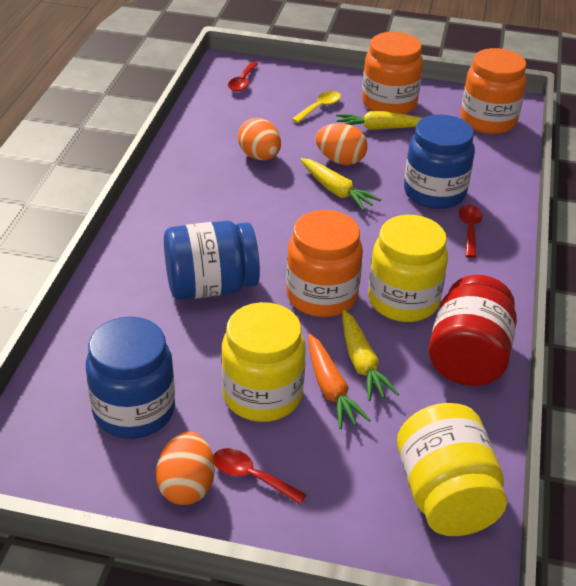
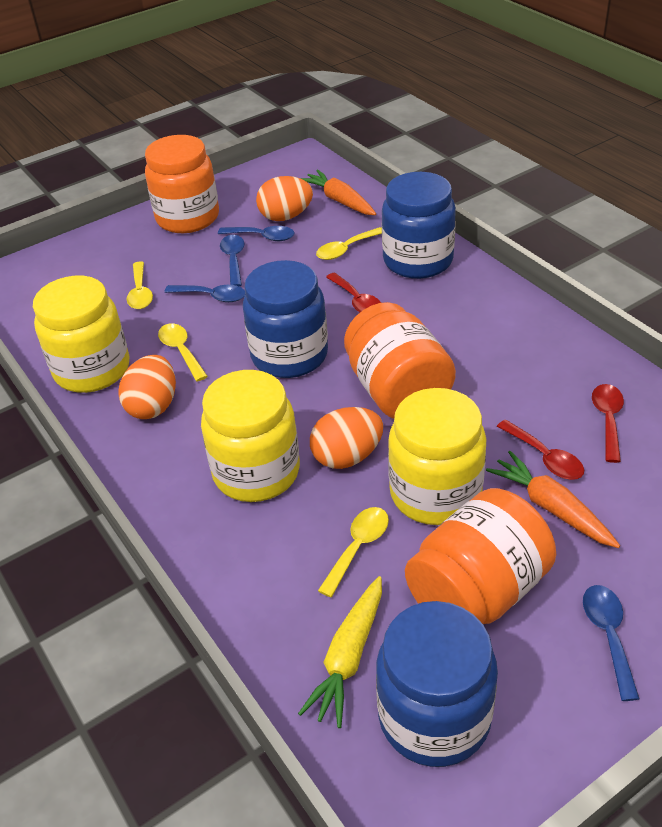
blue spoon: none = 0 -> [164,285,245,302] [218,226,295,241] [220,235,245,286] [583,585,640,701] = 4
orange carrot: [308,334,371,429] = 1 -> [300,170,376,215] [486,451,620,548] = 2
red jar: [428,275,517,386] = 1 -> none = 0
yellow carrot: [300,158,381,211] [336,111,422,130] [343,310,399,401] = 3 -> [298,576,382,728] = 1
yellow spoon: [292,91,341,123] = 1 -> [127,261,153,309] [158,323,208,382] [316,227,382,260] [318,507,389,597] = 4

